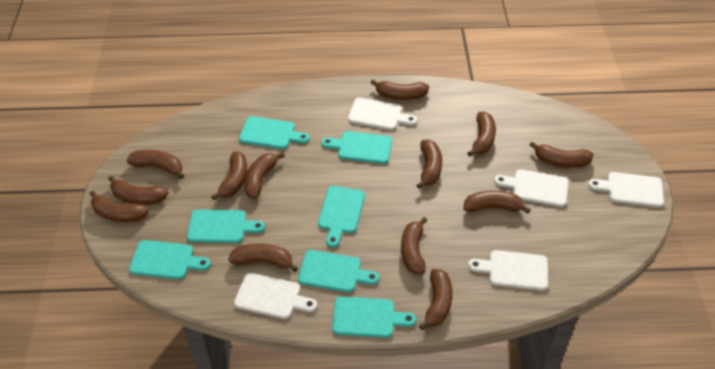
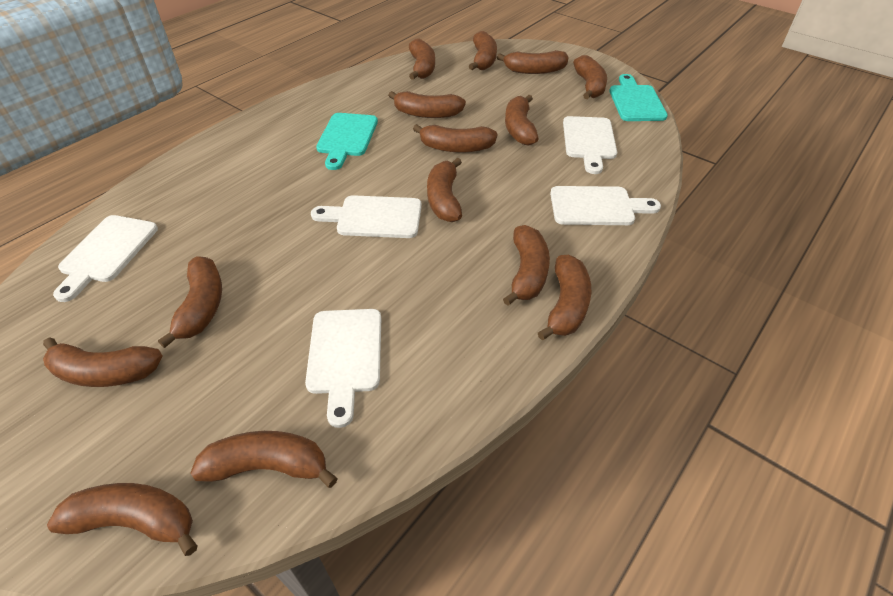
brown banana: [90,191,149,222] [108,176,168,205] [127,150,184,179] [211,151,247,200] [228,243,298,272] [244,152,285,199] [371,80,429,100] [401,217,427,274] [416,139,442,189] [419,269,453,330] [463,190,531,214] [467,111,496,157] [530,141,593,168] = 13 -> [43,337,163,387] [47,483,198,556] [158,256,222,348] [190,431,338,488] [388,91,466,118] [409,38,435,80] [413,124,497,152] [427,158,462,222] [469,31,497,70] [497,50,569,74] [503,225,550,306] [505,95,539,145] [538,255,591,340] [573,55,607,99] = 14
turquoise cutting board: [129,240,211,279] [187,209,265,243] [239,116,310,149] [298,250,379,292] [318,186,365,248] [321,131,392,164] [332,296,416,338] = 7 -> [316,113,378,170] [609,74,668,121] = 2

